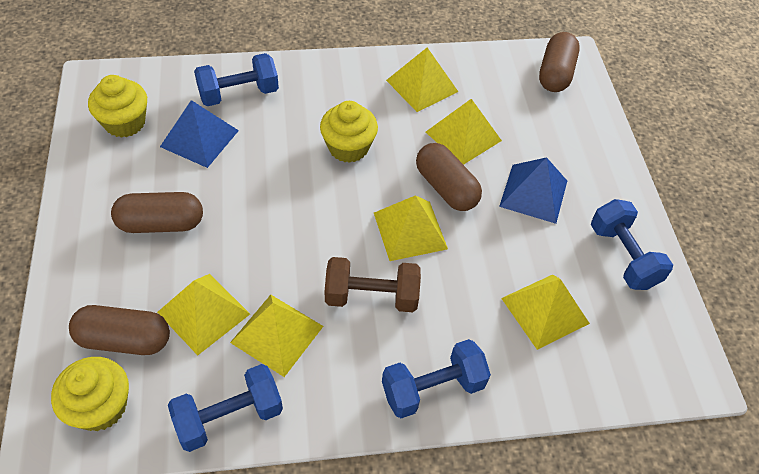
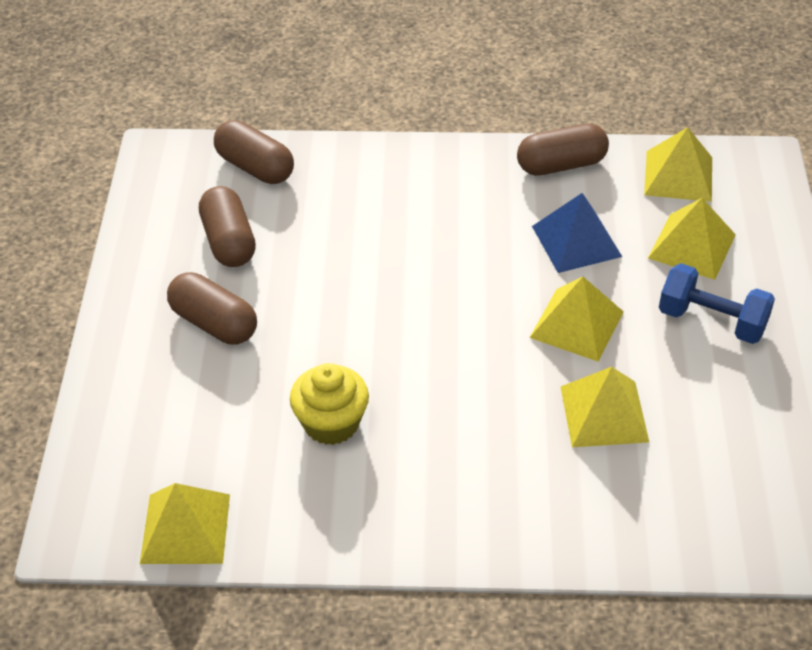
blue dumbbell: [168,364,283,452] [194,53,279,106] [382,339,491,418] [591,199,673,290] = 4 -> [659,263,775,344] = 1
blue pyramid: [160,100,239,168] [499,157,567,224] = 2 -> [532,193,622,273] = 1
brown dumbbell: [325,257,421,312] = 1 -> none = 0
yellow cupcake: [51,357,129,431] [88,75,147,138] [320,101,378,163] = 3 -> [290,363,369,445] = 1
yellow pyramid: [157,274,250,355] [230,295,323,377] [374,195,448,261] [386,48,458,112] [426,99,502,165] [501,275,590,350] = 6 -> [140,483,230,564] [530,277,624,362] [561,367,649,447] [644,127,712,202] [648,198,736,280] = 5

